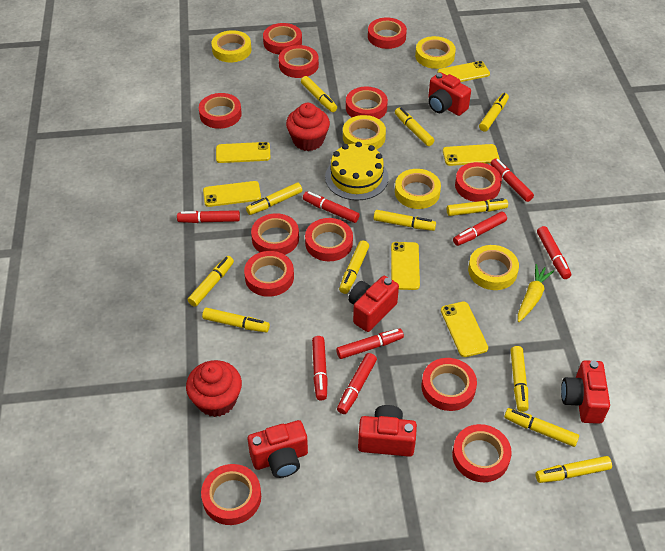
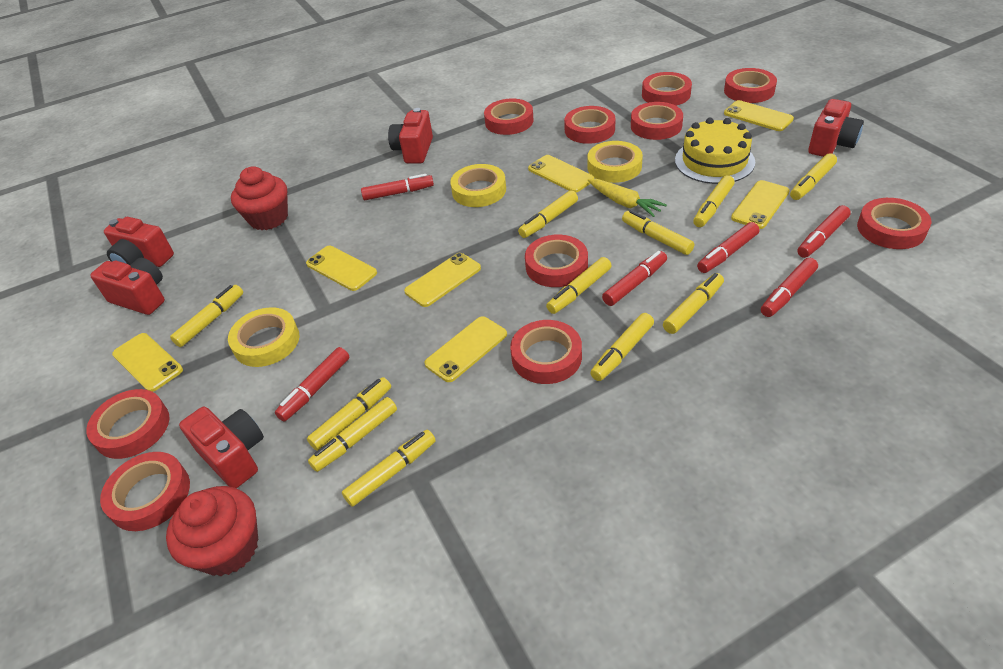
red marker: [177,210,240,223] [303,192,360,223] [312,336,328,400] [336,328,404,359] [337,353,377,414] [453,212,507,246] [490,158,534,202] [537,226,571,279] = 8 -> [275,347,349,421] [361,174,434,200] [602,251,667,306] [697,222,759,273] [761,258,818,317] [797,205,851,258] = 6
red tape: [199,93,242,129] [201,464,261,525] [244,251,294,297] [251,213,299,255] [263,23,302,54] [279,45,319,78] [305,218,353,261] [346,87,388,119] [368,17,407,49] [421,358,477,411] [452,424,512,482] [455,162,502,202] = 12 -> [86,389,169,459] [100,452,190,531] [484,99,534,135] [510,320,582,384] [525,235,588,287] [564,106,616,144] [631,102,683,140] [642,72,692,106] [724,68,777,103] [857,198,931,249] = 10
yellow marker: [188,256,234,307] [202,308,270,332] [246,183,302,215] [301,76,337,112] [339,240,369,294] [374,210,436,231] [395,107,435,146] [447,198,508,216] [479,93,509,132] [504,408,579,447] [511,346,528,412] [536,456,612,483] = 12 -> [170,285,243,347] [307,377,391,451] [308,397,397,472] [342,430,436,507] [518,190,578,238] [546,257,611,314] [590,313,654,381] [622,210,694,255] [663,273,724,334] [693,175,735,227] [790,153,837,200] = 11
yellow phone: [203,181,261,207] [216,142,270,163] [391,242,420,290] [437,61,490,82] [441,302,488,357] [443,144,499,166] = 6 -> [112,333,183,392] [306,246,377,291] [404,253,481,307] [424,316,507,382] [528,155,594,193] [724,100,794,131] [731,180,790,229] = 7
yellow tape: [212,30,251,62] [343,115,386,150] [395,169,441,209] [415,36,456,69] [468,245,519,290] = 5 -> [228,307,300,367] [450,164,506,207] [587,141,643,183] = 3

